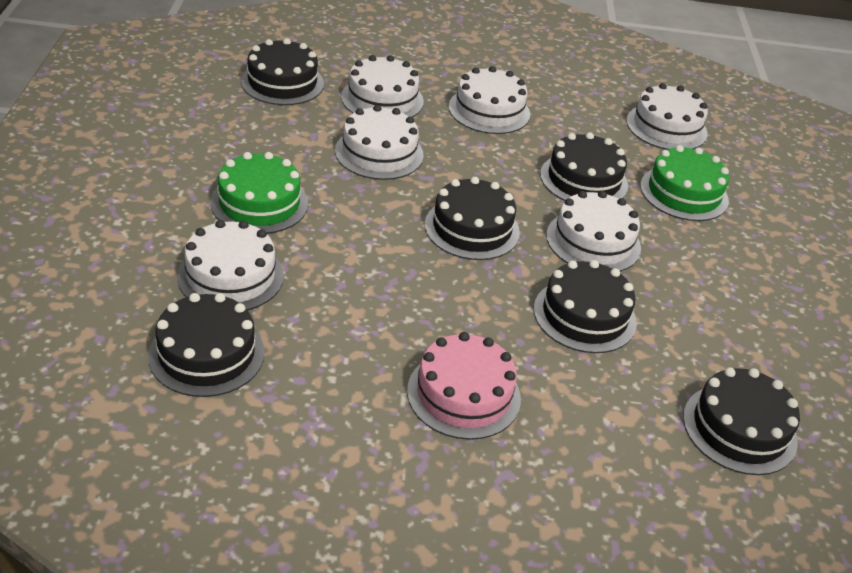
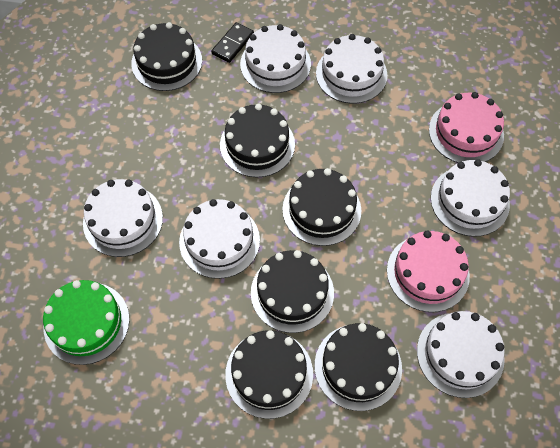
black domino: none = 0 -> [211,22,254,63] = 1
green cake: [211,152,308,234] [640,145,729,221] = 2 -> [43,280,130,365] = 1
pink cake: [407,332,521,440] = 1 -> [387,231,470,312] [429,92,504,163] = 2

